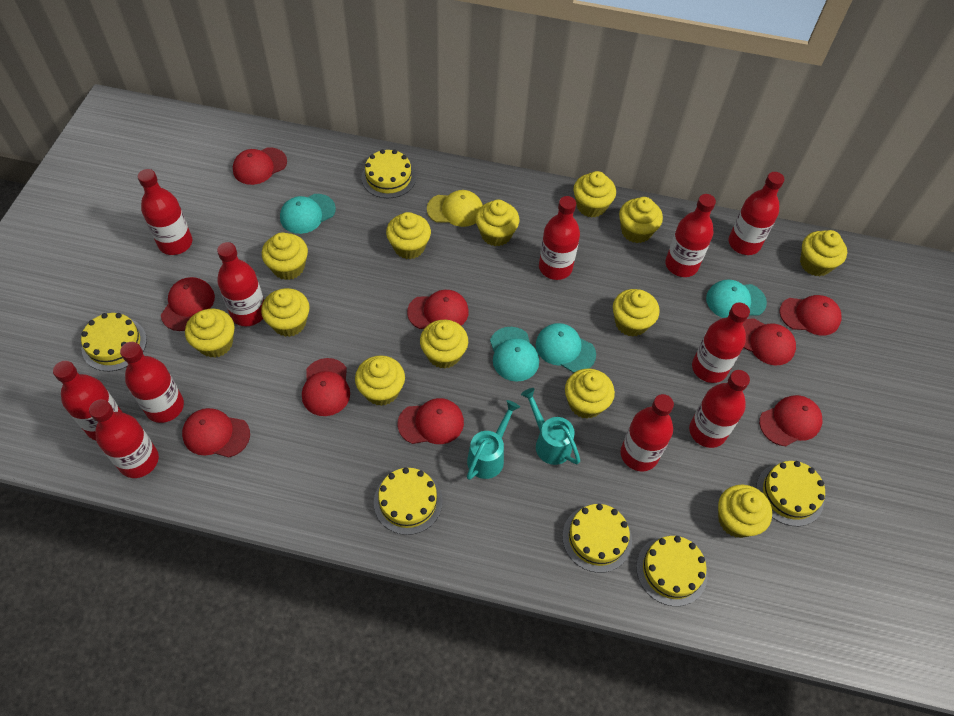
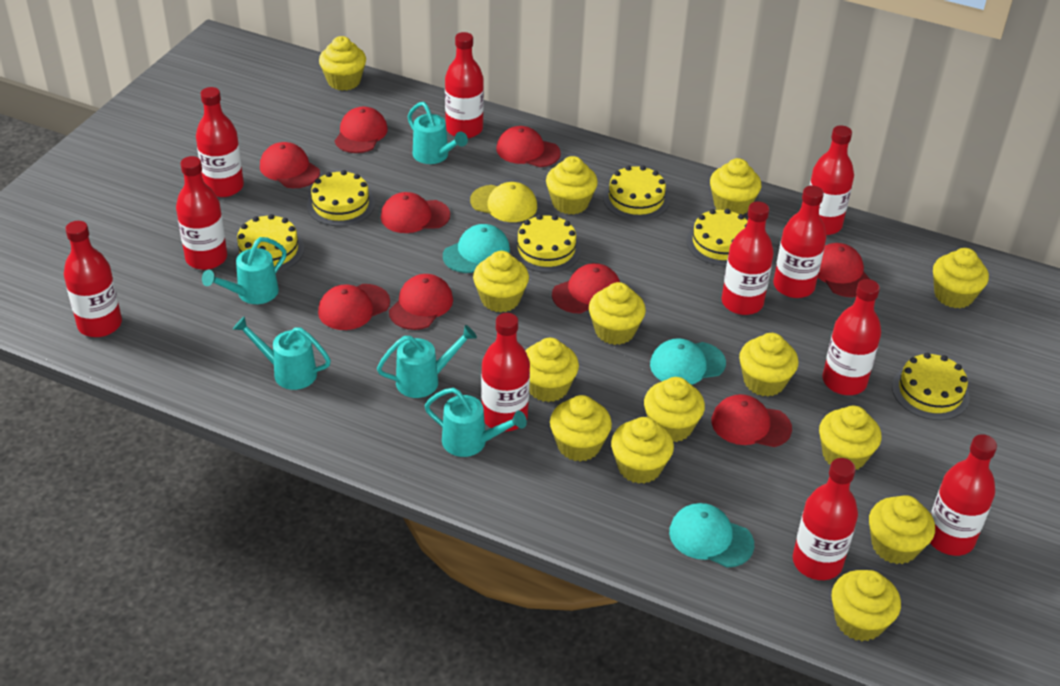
turquoise cap: [280,194,336,234] [490,327,539,382] [536,323,596,373] [706,279,767,318] = 4 -> [443,224,510,273] [650,338,726,385] [669,503,754,568] = 3
turquoise watering can: [467,400,520,480] [521,388,580,465] = 2 -> [202,237,287,304] [233,316,331,390] [377,325,477,398] [408,102,468,164] [424,388,527,457] = 5
yellow cupcake: [185,309,235,358] [261,288,310,337] [262,232,308,280] [355,355,405,406] [386,212,431,259] [420,320,468,369] [475,200,520,246] [565,369,615,419] [573,171,616,218] [613,289,660,337] [619,197,663,243] [718,485,772,538] [800,230,847,276] = 13 -> [319,36,366,91] [473,251,529,312] [525,338,579,402] [546,156,598,215] [550,395,612,462] [589,282,646,345] [611,417,674,484] [644,377,705,442] [710,158,761,215] [739,333,799,397] [819,406,881,470] [832,570,901,641] [869,495,935,564] [933,248,989,308] = 14

